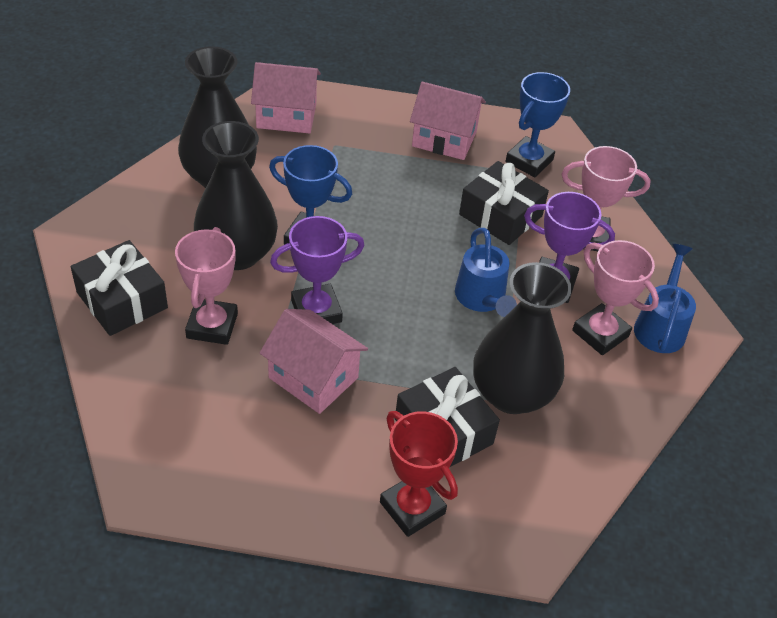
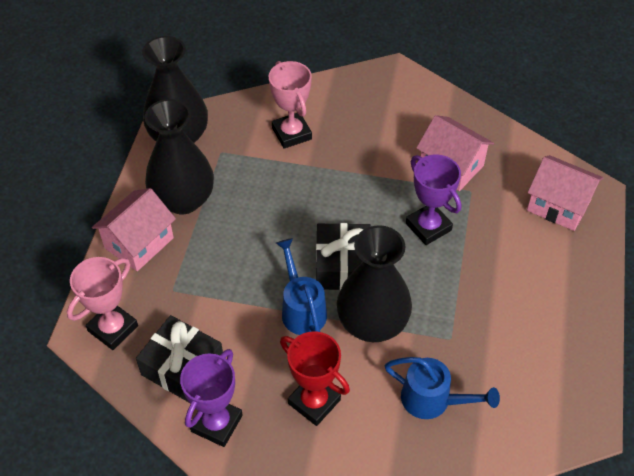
black gift: [71,240,168,336] [395,367,500,467] [459,161,549,245] = 3 -> [136,315,223,402] [316,223,371,290] = 2
blue trophy: [269,145,352,245] [506,72,570,177] = 2 -> none = 0
pink trophy: [175,227,238,345] [562,146,651,251] [572,240,659,355] = 3 -> [67,257,138,350] [269,61,312,149] = 2

